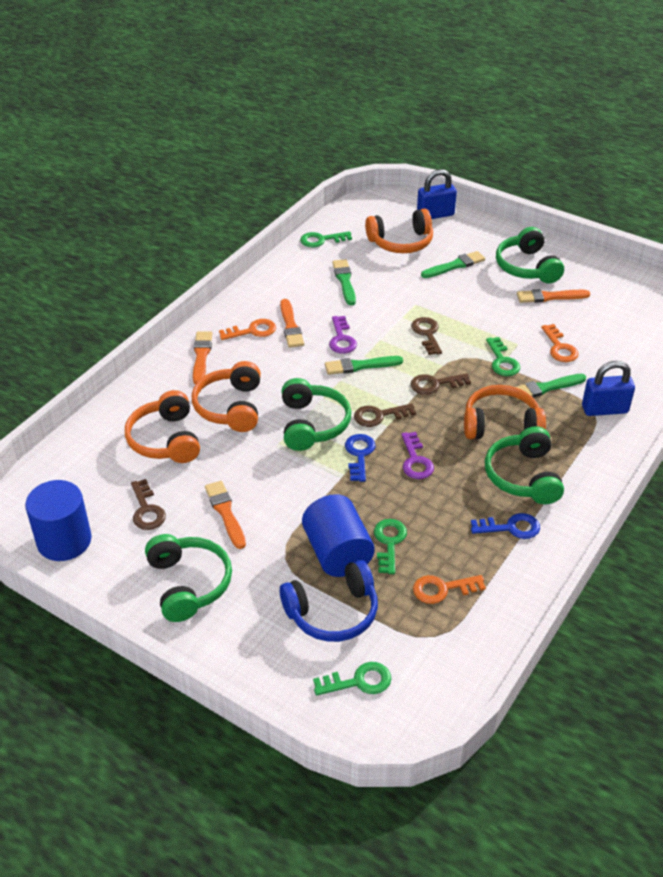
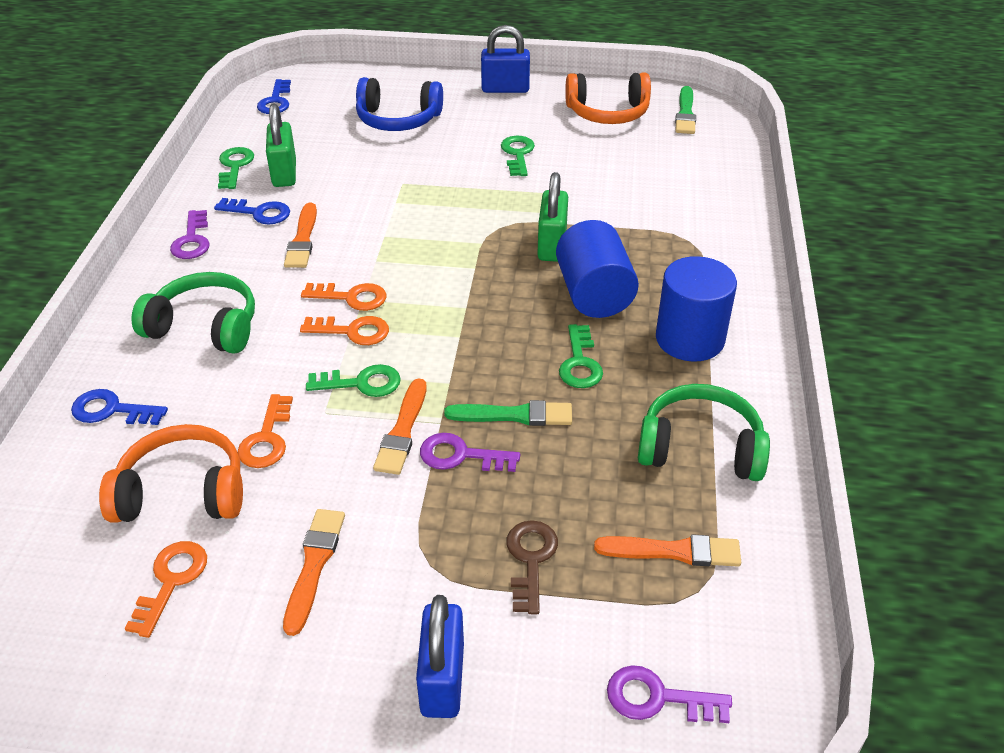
blue key: [345,434,376,482] [471,513,540,539] = 2 -> [71,389,168,425] [214,198,290,225] [257,79,291,114] = 3
brown key: [131,479,166,530] [354,403,416,427] [411,317,442,355] [411,373,471,395] = 4 -> [507,520,558,614] = 1
green brush: [325,356,403,375] [332,259,356,305] [421,251,485,278] [516,374,586,401] = 4 -> [444,400,572,426] [675,86,696,134] = 2
green headphones: [145,534,232,622] [282,378,351,451] [485,426,564,504] [496,227,564,283] = 4 -> [132,272,255,354] [638,384,770,481] = 2
green padlock: none = 0 -> [266,104,296,187] [537,172,568,262] = 2
orange headphones: [125,390,200,463] [192,361,261,432] [365,208,433,253] [464,385,546,439] = 4 -> [99,424,243,523] [565,73,651,124] = 2
orange key: [219,319,276,340] [413,575,486,604] [541,324,579,362] = 3 -> [125,541,207,638] [237,394,293,468] [300,316,389,345] [301,283,386,311] = 4
purple key: [329,316,357,354] [401,432,434,479] = 2 -> [170,210,210,259] [420,433,520,472] [607,665,732,723] = 3

